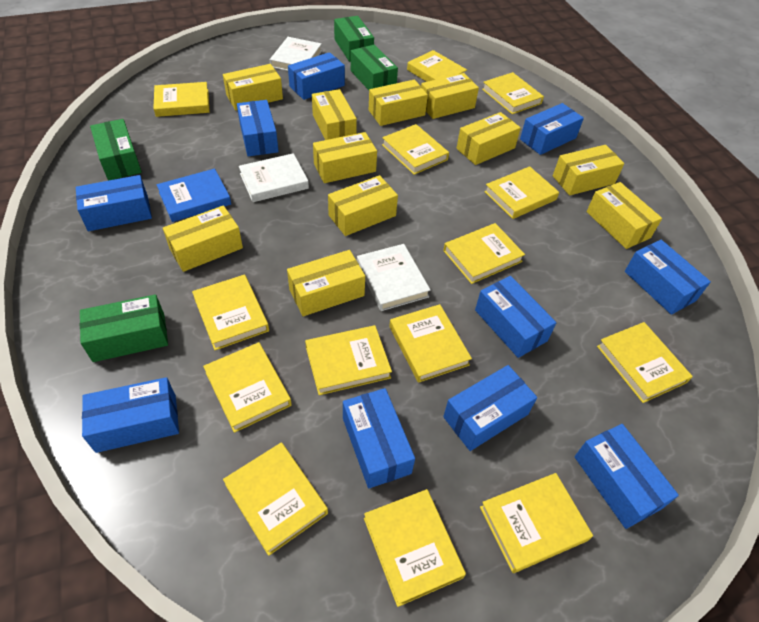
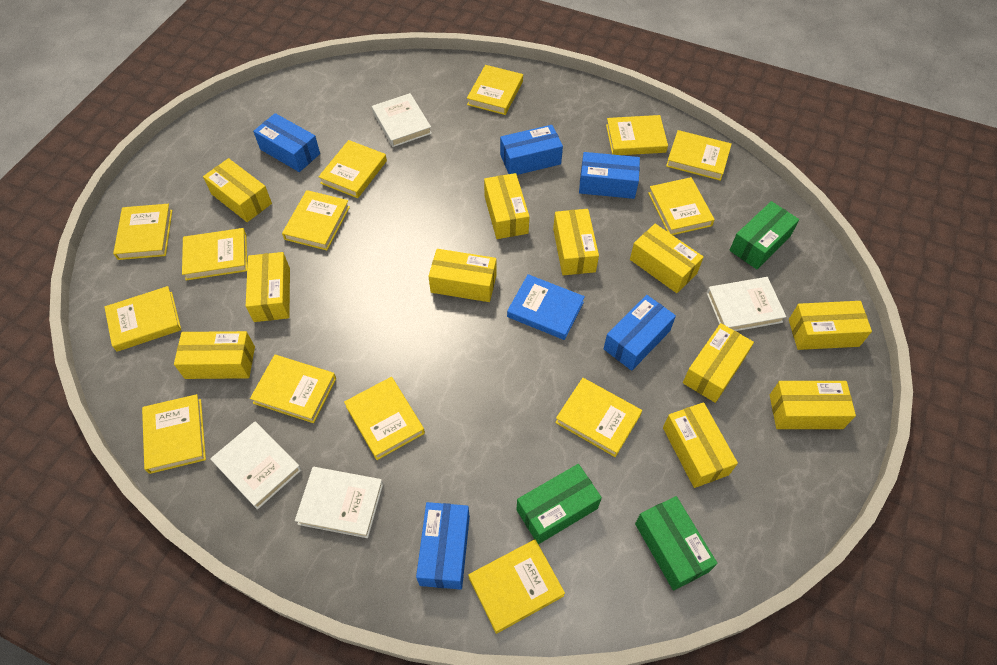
blue box: [76,175,152,231] [82,377,179,453] [237,100,279,156] [288,52,345,100] [343,388,415,488] [443,365,537,451] [475,276,557,358] [520,103,584,155] [574,424,679,529] [625,240,711,315] = 10 -> [253,113,320,172] [416,502,470,590] [500,125,563,175] [579,152,640,199] [604,295,676,371] = 5
green box: [80,294,168,362] [90,119,142,181] [334,16,374,62] [351,45,398,90] = 4 -> [516,464,602,544] [635,496,717,591] [730,201,799,269] = 3
white book: [239,153,309,202] [270,37,322,71] [357,244,430,311] = 3 -> [210,421,302,510] [295,467,383,538] [372,93,432,147] [707,277,786,331] = 4

